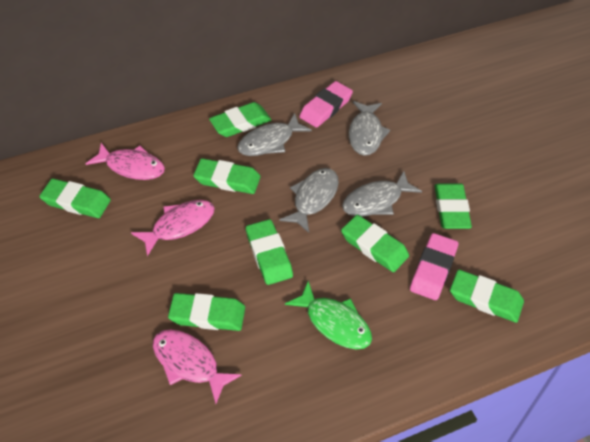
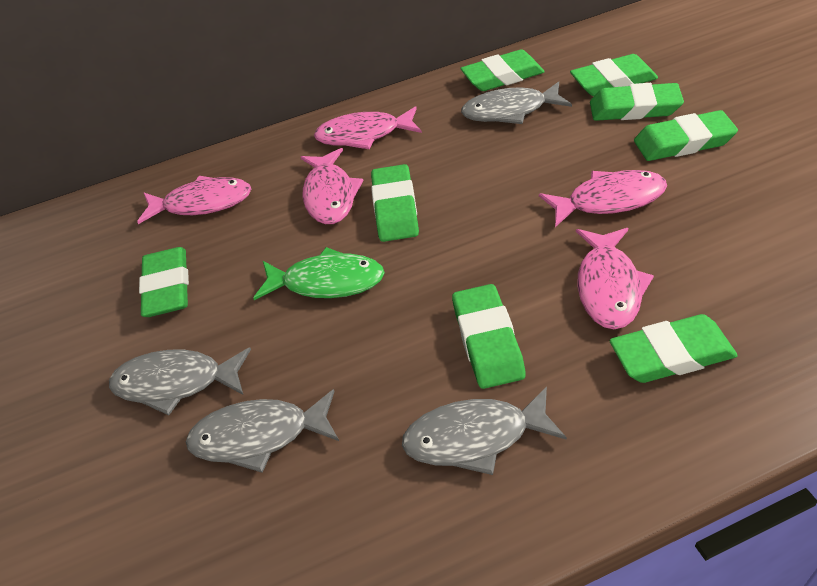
pink eraser: [299,81,353,128] [410,233,458,300] = 2 -> none = 0
pink fish: [86,143,165,180] [131,200,215,256] [153,330,242,404] = 3 -> [137,176,251,224] [301,148,364,224] [314,106,422,149] [539,170,667,227] [576,228,654,329] = 5

